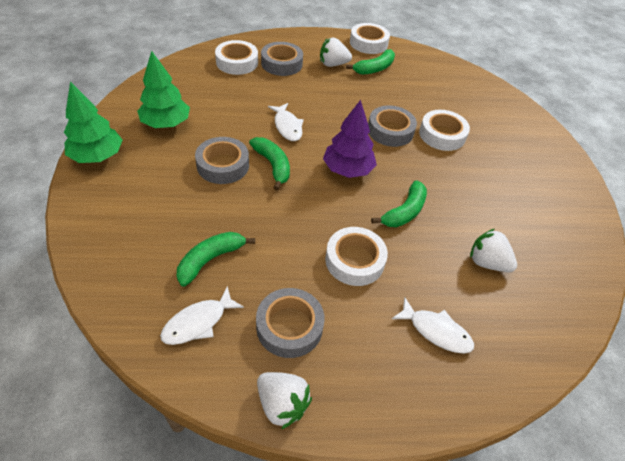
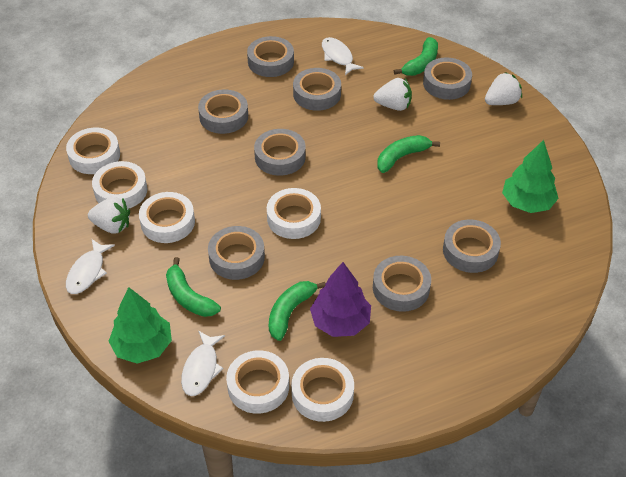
grey tape: [195,137,249,184] [256,288,325,358] [261,42,303,76] [368,105,417,147] = 4 -> [198,89,248,134] [208,226,265,280] [247,36,294,77] [254,129,306,176] [293,68,341,111] [373,256,431,312] [423,57,472,100] [443,220,501,273] = 8
white tape: [215,40,258,75] [325,227,388,286] [350,23,390,54] [419,110,470,151] = 4 -> [66,128,120,174] [92,161,147,209] [139,192,195,243] [226,350,289,414] [267,188,321,239] [291,358,354,422] = 6

